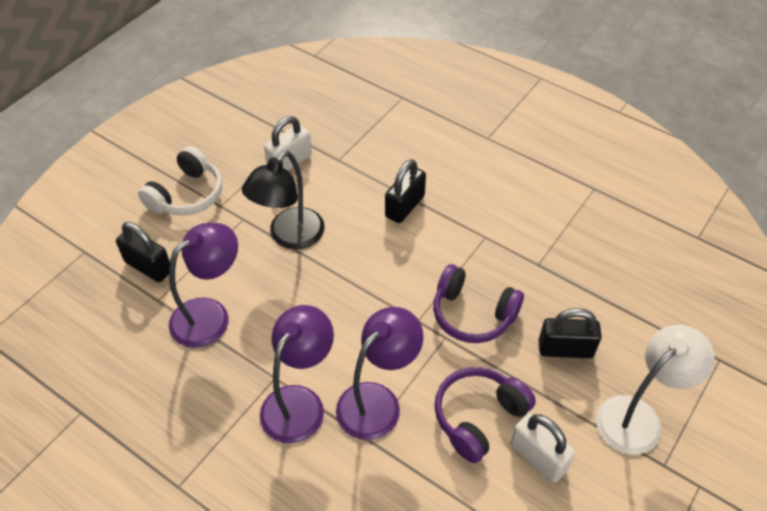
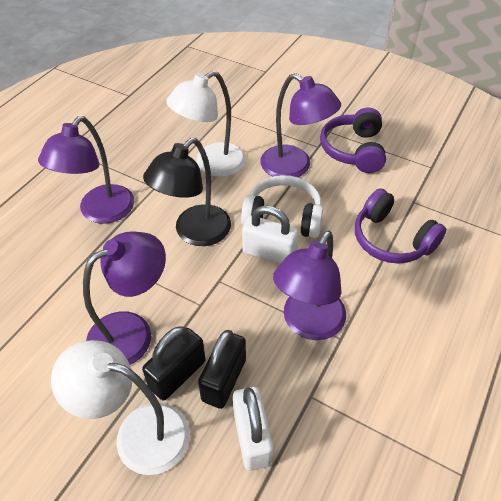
black padlock: [116,222,170,282] [385,159,426,223] [539,308,602,358] = 3 -> [142,326,206,400] [198,330,246,409] = 2
purple lamp: [169,223,238,348] [260,305,334,444] [336,307,424,440] = 3 -> [38,116,134,224] [83,231,166,365] [260,73,341,177] [273,231,346,340] = 4
white lamp: [596,325,715,454] = 1 -> [51,340,190,475] [166,71,246,177] = 2

